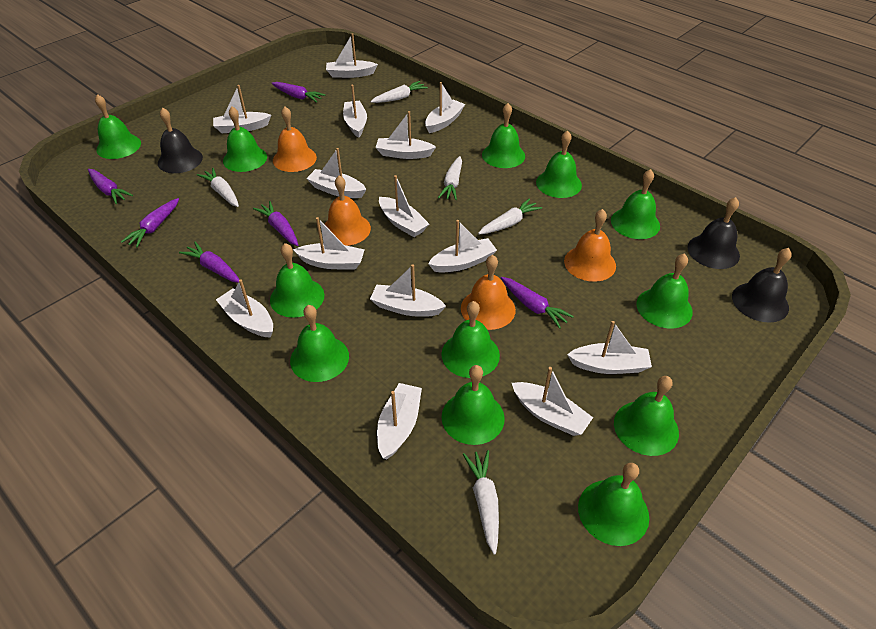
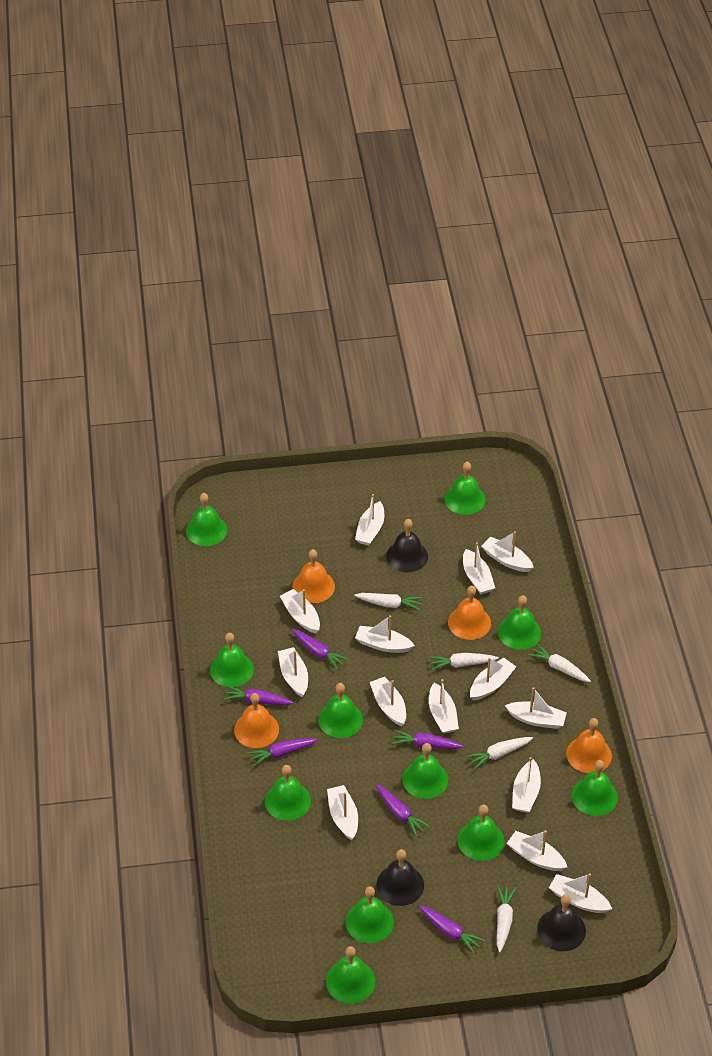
green bell: [95,94,141,159] [223,107,267,172] [270,243,325,318] [290,305,349,382] [441,301,500,378] [441,365,505,445] [482,103,525,168] [536,131,582,198] [578,463,649,546] [611,169,660,239] [614,376,679,456] [637,253,693,328] = 12 -> [186,493,227,546] [210,633,254,687] [265,765,311,821] [318,683,363,738] [326,946,375,1004] [345,886,394,943] [402,743,448,799] [444,462,486,515] [457,805,505,861] [498,595,541,650] [572,760,618,816] = 11

